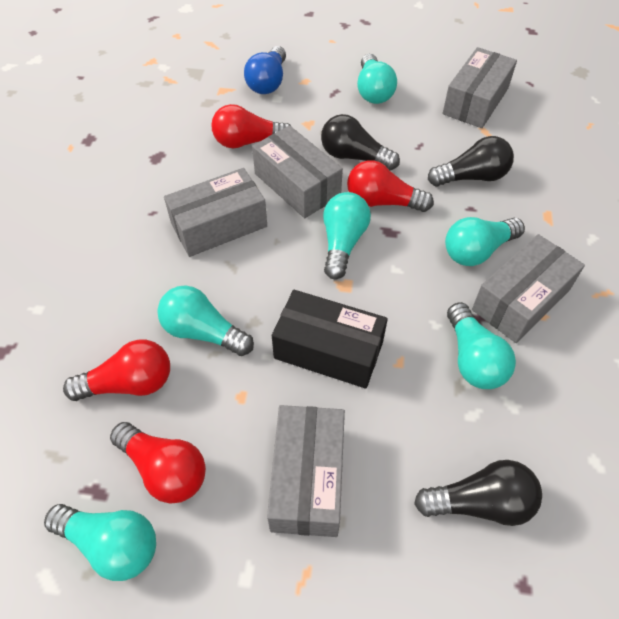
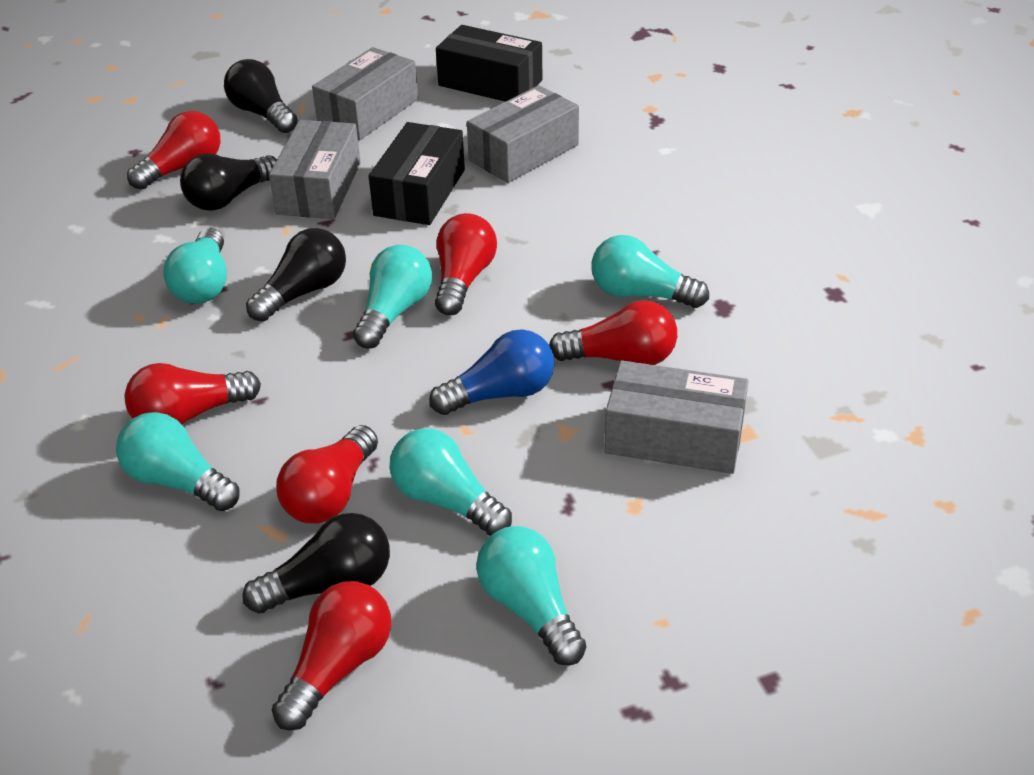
black box: [272,290,388,389] = 1 -> [369,122,465,225] [436,25,542,102] = 2
black light bulb: [321,114,400,171] [414,460,542,526] [428,136,514,186] = 3 -> [180,154,277,211] [224,59,298,133] [243,513,390,613] [246,228,346,322] = 4
grey box: [164,168,267,257] [252,125,343,218] [267,405,345,537] [442,47,517,128] [472,234,585,343] = 5 -> [269,120,361,219] [312,47,418,140] [467,85,579,183] [604,360,749,474] = 4
red light bulb: [63,339,170,401] [110,422,206,504] [211,104,292,148] [347,160,434,212] = 4 -> [125,363,261,424] [127,111,220,190] [272,581,391,731] [276,425,378,524] [435,213,497,315] [549,300,677,365] = 6

